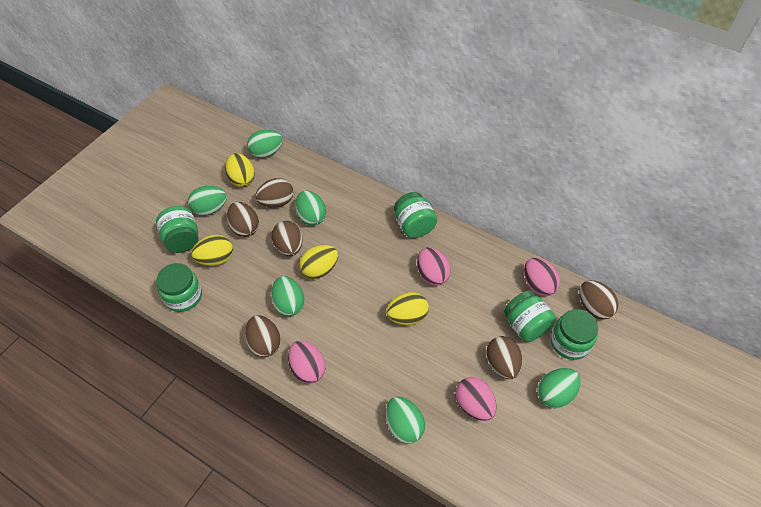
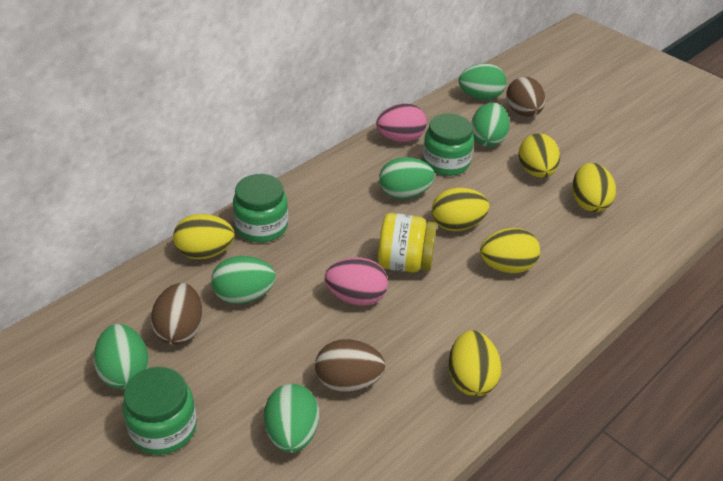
brown egg: [227,202,259,237] [245,315,281,357] [255,178,293,208] [272,221,303,256] [486,336,523,379] [579,280,619,320] = 6 -> [151,283,203,345] [315,339,386,392] [506,77,546,117] = 3
green jar: [156,206,198,253] [156,263,202,312] [394,192,437,238] [504,291,556,342] [551,309,598,360] = 5 -> [123,367,197,455] [233,174,288,243] [423,114,474,176] = 3
pink egg: [288,341,325,384] [417,247,451,286] [455,377,497,421] [524,258,560,296] = 4 -> [325,257,388,306] [376,103,427,142] = 2
yellow egg: [191,235,233,266] [225,153,255,187] [299,245,338,279] [386,292,429,325] = 4 -> [173,214,235,259] [432,188,489,231] [448,331,502,396] [480,228,540,273] [519,133,560,178] [572,163,616,212] = 6
yellow jar: none = 0 -> [378,213,437,272] = 1

